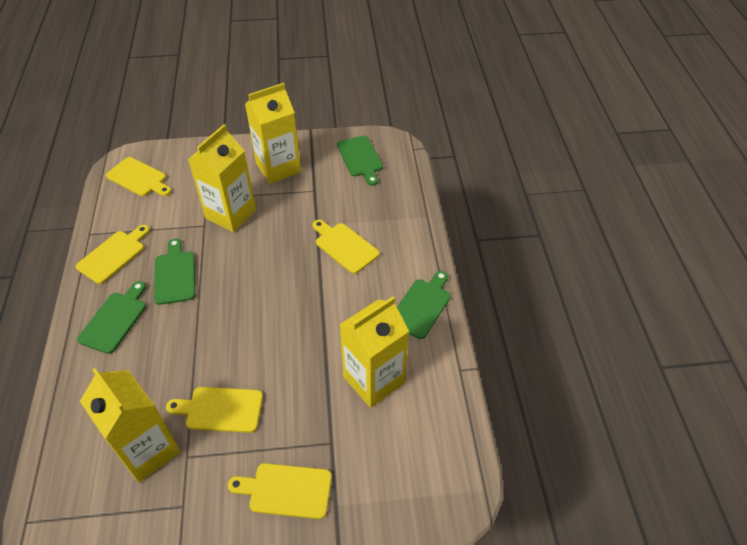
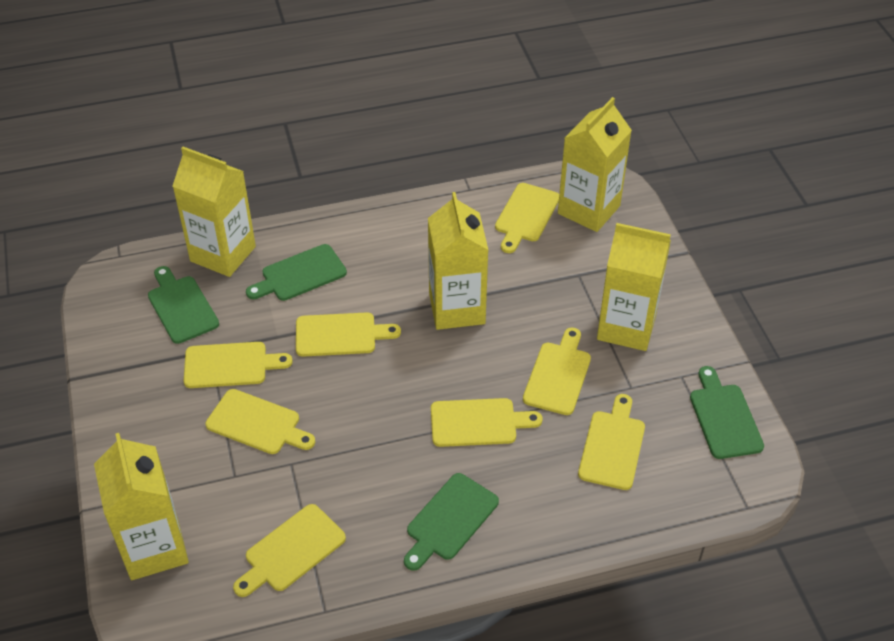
yellow carton: [80,368,181,483] [188,124,256,232] [245,83,301,184] [340,297,409,408] = 4 -> [94,433,189,580] [173,147,256,277] [428,192,488,330] [558,97,632,232] [597,223,671,351] = 5
yellow cutting board: [76,225,150,284] [106,157,171,196] [166,387,263,433] [228,463,332,519] [312,220,379,274] = 5 -> [184,342,293,388] [205,389,315,454] [233,504,346,597] [296,312,401,357] [431,398,543,447] [495,183,559,253] [523,328,591,415] [578,394,645,490] = 8

